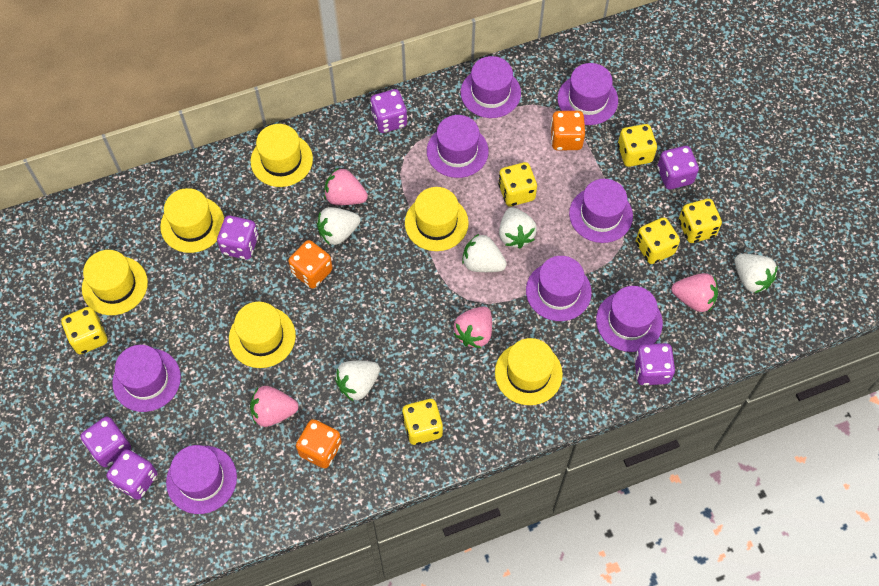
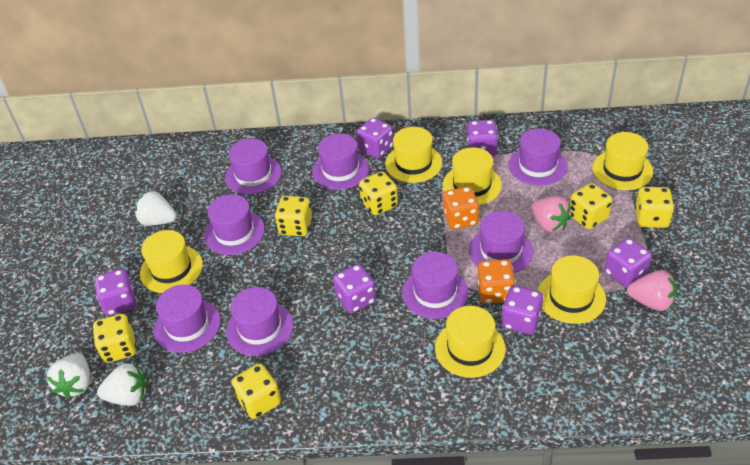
orange dice: [288,240,333,289] [296,419,342,468] [550,111,585,151] = 3 -> [443,187,479,229] [477,259,515,304] = 2
pink strawberry: [250,386,299,427] [324,168,368,205] [454,306,492,348] [672,273,718,312] = 4 -> [531,196,572,233] [627,270,677,311] = 2
white strawberry: [317,207,361,245] [335,361,380,401] [462,234,507,272] [499,207,537,249] [735,254,778,293] = 5 -> [47,353,91,399] [97,363,148,406] [135,191,177,226] = 3

